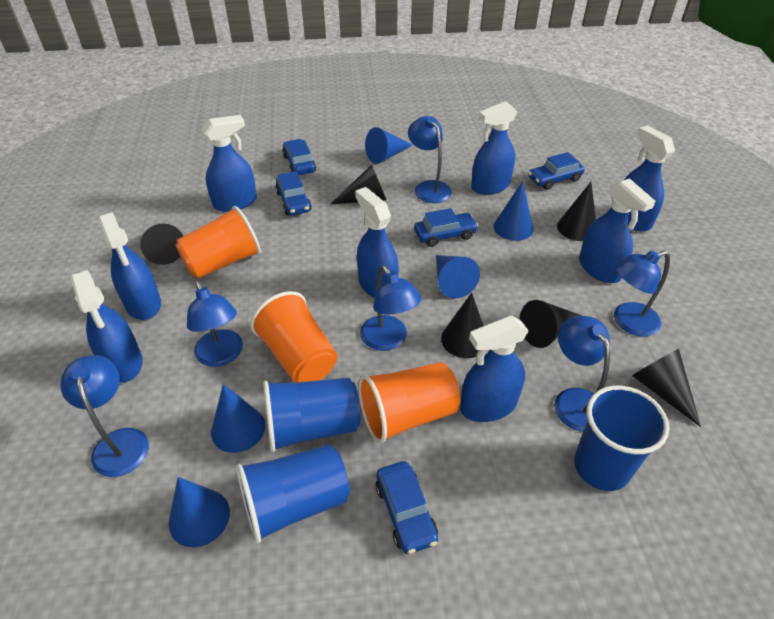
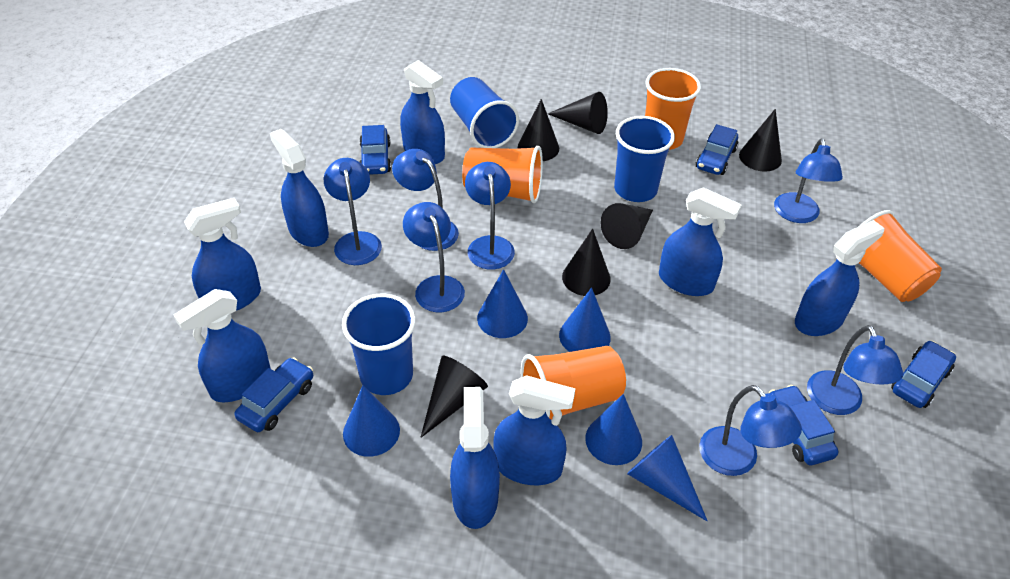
blue lamp: [60,355,149,477] [187,281,243,367] [360,266,421,351] [408,116,452,203] [554,316,610,432] [614,250,670,337] = 6 -> [324,158,382,265] [392,149,459,251] [403,202,465,312] [465,162,515,270] [699,385,802,476] [774,138,843,223] [807,325,903,415] = 7
orange cup: [175,206,261,278] [250,291,337,383] [358,362,460,444] = 3 -> [462,146,543,203] [521,346,626,420] [645,68,701,150] [858,210,942,302] = 4

